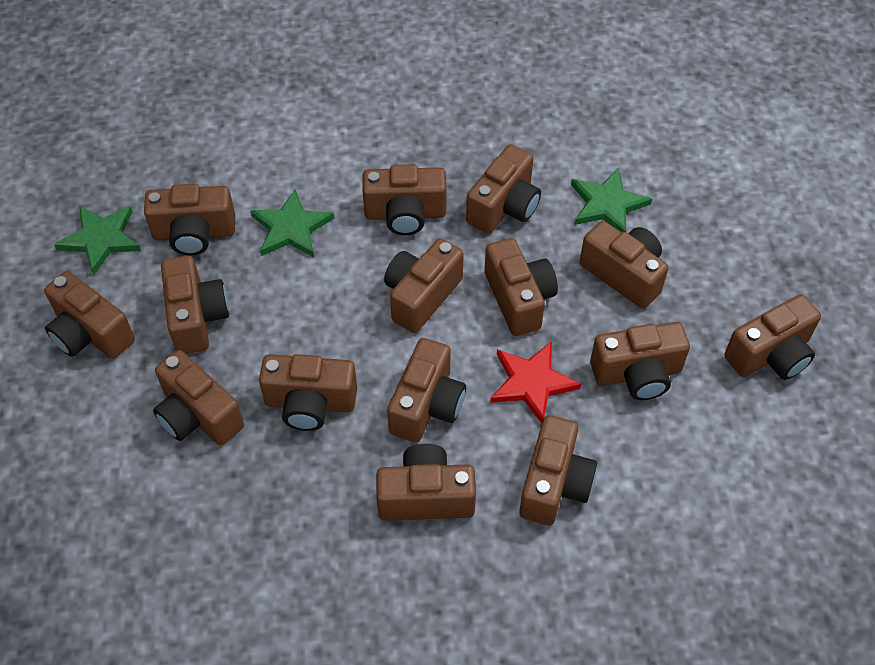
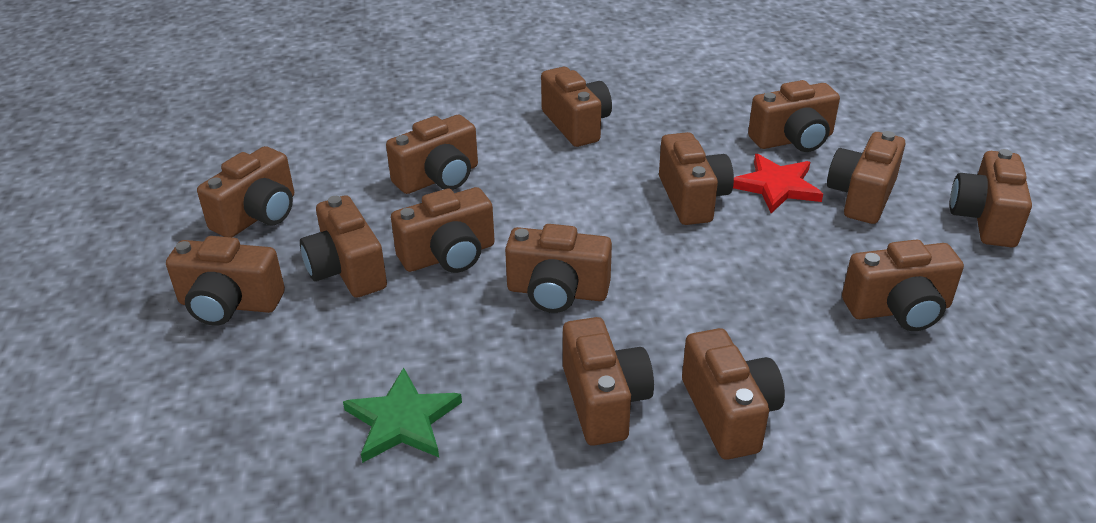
brown camera: [44,271,135,359] [144,184,235,255] [153,350,244,445] [161,255,229,354] [259,354,357,431] [362,164,447,235] [376,444,476,521] [384,238,464,333] [387,338,466,442] [466,144,541,234] [484,238,558,336] [519,415,597,525] [580,221,668,309] [590,322,690,400] [724,294,821,380] = 15 -> [166,236,285,326] [197,146,294,237] [300,195,387,298] [386,115,478,194] [391,187,495,273] [505,224,612,313] [541,67,612,147] [563,317,654,446] [659,132,734,225] [682,328,785,460] [748,80,840,152] [827,131,905,224] [842,239,964,331] [950,149,1032,247] = 14
green star: [54,205,141,275] [250,189,334,257] [571,167,652,232] = 3 -> [343,368,462,463] = 1

